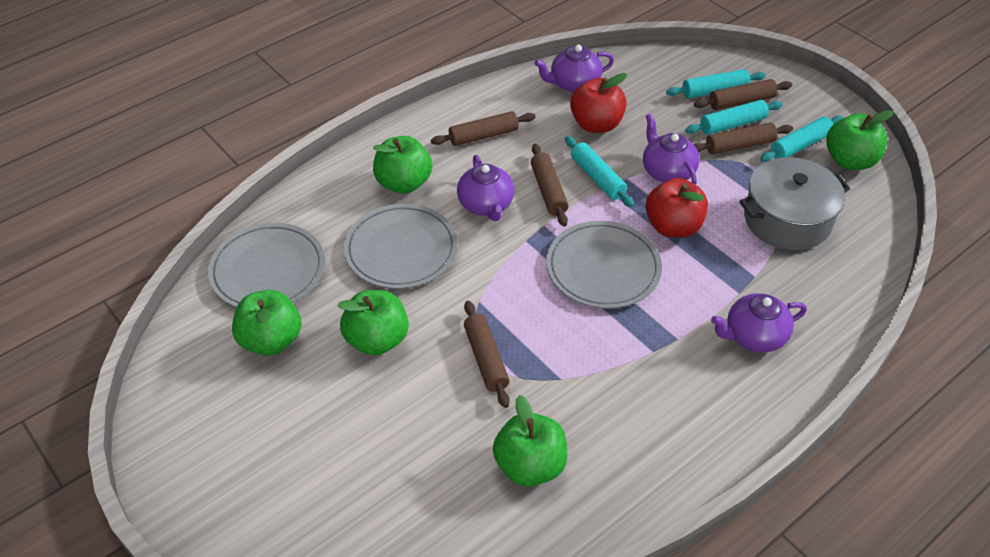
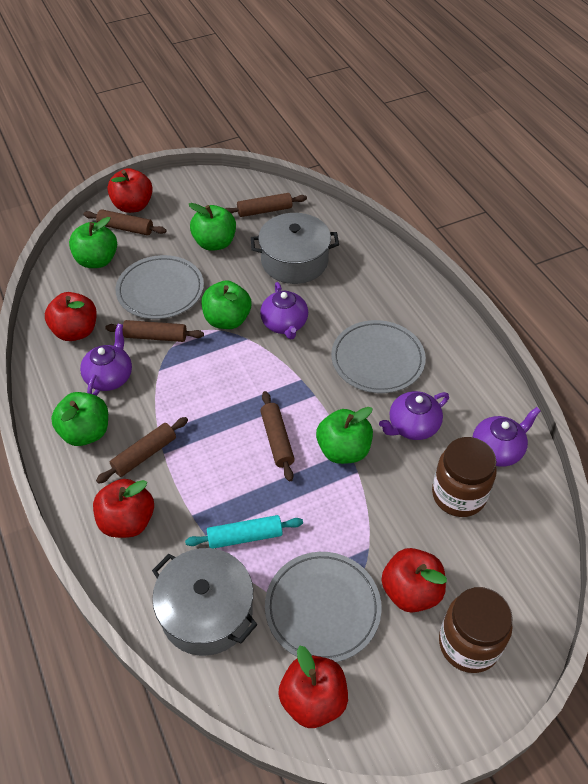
brown jar: none = 0 -> [432,437,497,517] [439,587,513,673] = 2
grey pot: [739,157,850,250] = 1 -> [152,548,258,656] [251,213,339,284] = 2
red apple: [570,73,627,133] [646,178,708,238] = 2 -> [45,292,97,341] [93,479,154,538] [107,168,153,213] [278,646,348,728] [381,548,447,613] = 5
turquoise rolling pin: [565,136,634,208] [666,69,766,98] [685,100,783,135] [760,115,843,162] = 4 -> [185,515,303,549] = 1

